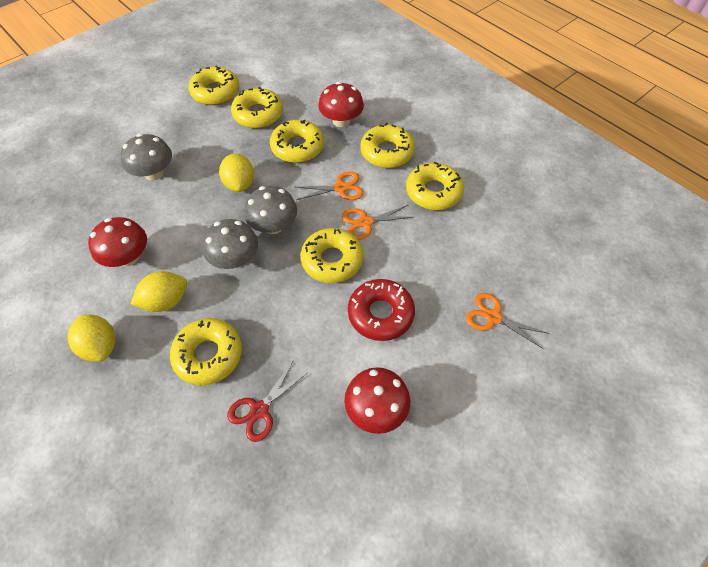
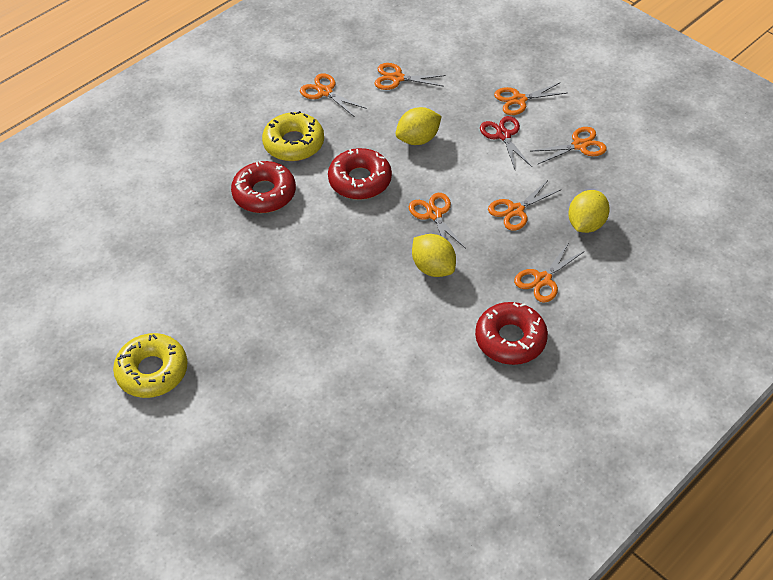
grey mushroom: [121,134,172,181] [202,219,258,269] [244,186,297,234] = 3 -> none = 0
orange scissors: [296,171,364,200] [342,205,413,240] [466,293,550,349] = 3 -> [300,73,367,117] [374,63,446,90] [409,193,466,249] [488,180,560,231] [494,82,566,115] [514,242,585,303] [530,127,607,164] = 7
red donut: [348,279,415,341] = 1 -> [231,161,296,213] [328,148,392,200] [475,302,548,365] = 3
red mushroom: [88,217,147,267] [318,82,364,127] [344,367,410,434] = 3 -> none = 0
yellow donut: [170,318,242,385] [189,66,239,105] [231,87,283,129] [270,120,324,163] [301,228,364,283] [360,123,415,168] [406,162,464,210] = 7 -> [113,333,188,398] [262,111,324,161] = 2

